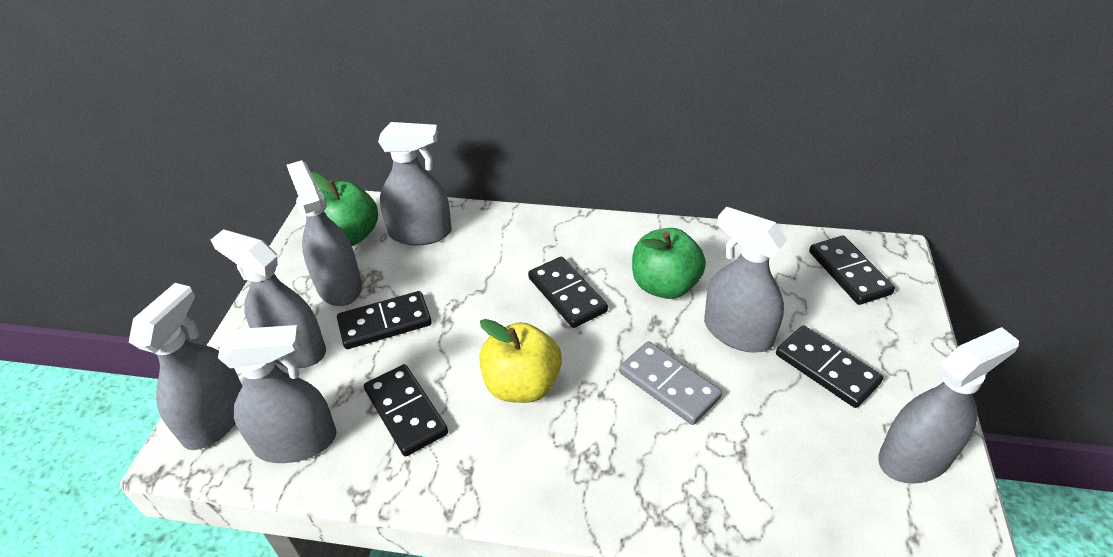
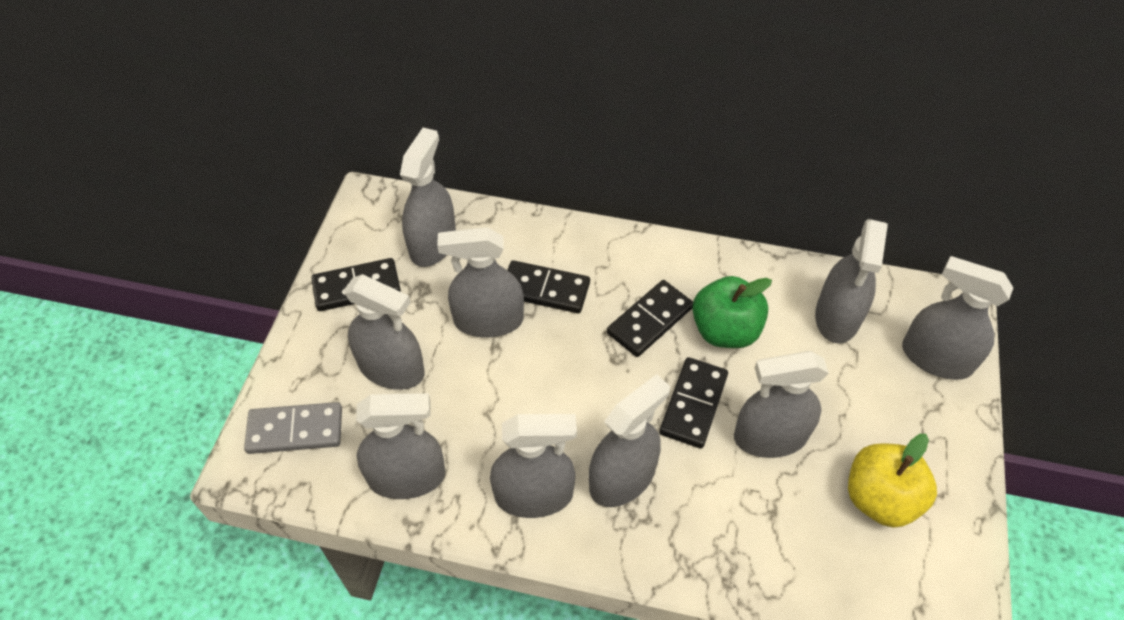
black domino: [337,291,432,349] [364,364,448,456] [528,257,608,328] [776,325,883,408] [809,236,895,305] = 5 -> [311,258,401,311] [507,260,590,313] [607,280,693,357] [659,357,728,448] = 4
green apple: [311,172,378,246] [632,228,706,299] = 2 -> [692,276,772,348] = 1
grey spray bottle: [129,283,242,450] [211,229,326,368] [218,325,336,463] [287,160,362,306] [378,122,452,245] [704,207,787,353] [878,327,1019,484] = 7 -> [344,274,425,390] [356,393,445,499] [400,128,456,267] [437,227,524,338] [490,414,577,518] [589,374,670,507] [734,351,829,458] [815,219,888,343] [902,256,1013,380] = 9

